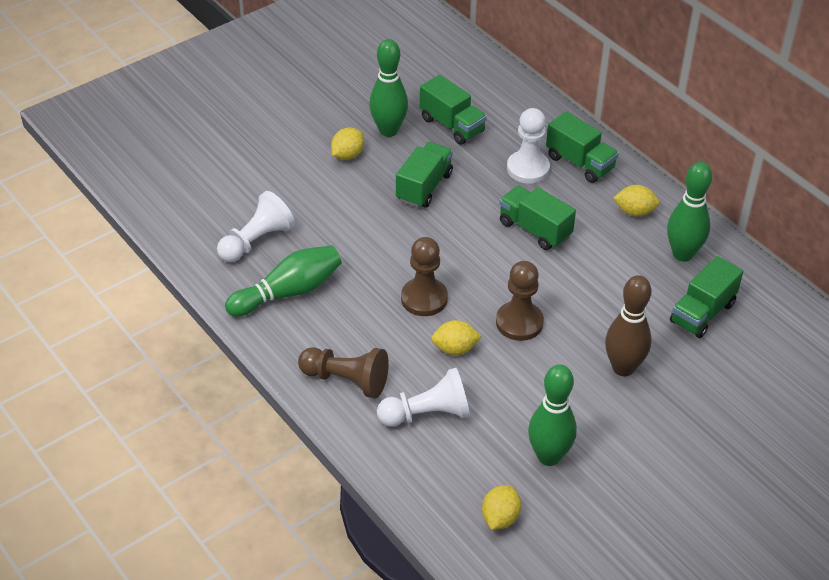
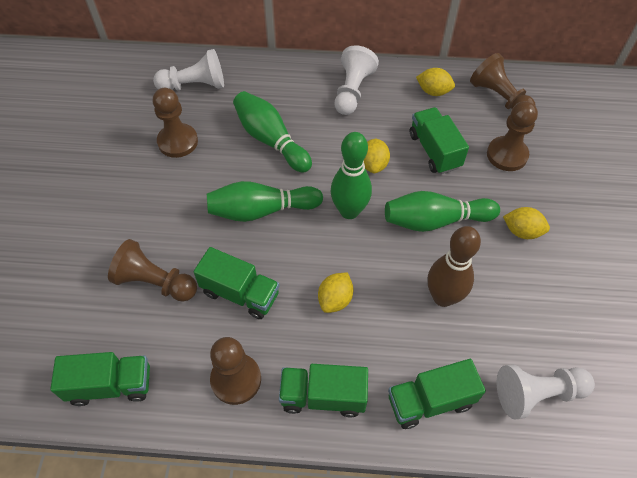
brown pawn: [298,347,389,399] [401,237,448,316] [496,261,544,341] = 3 -> [108,239,197,302] [153,88,198,158] [210,337,261,405] [470,53,536,109] [487,101,538,171] = 5

